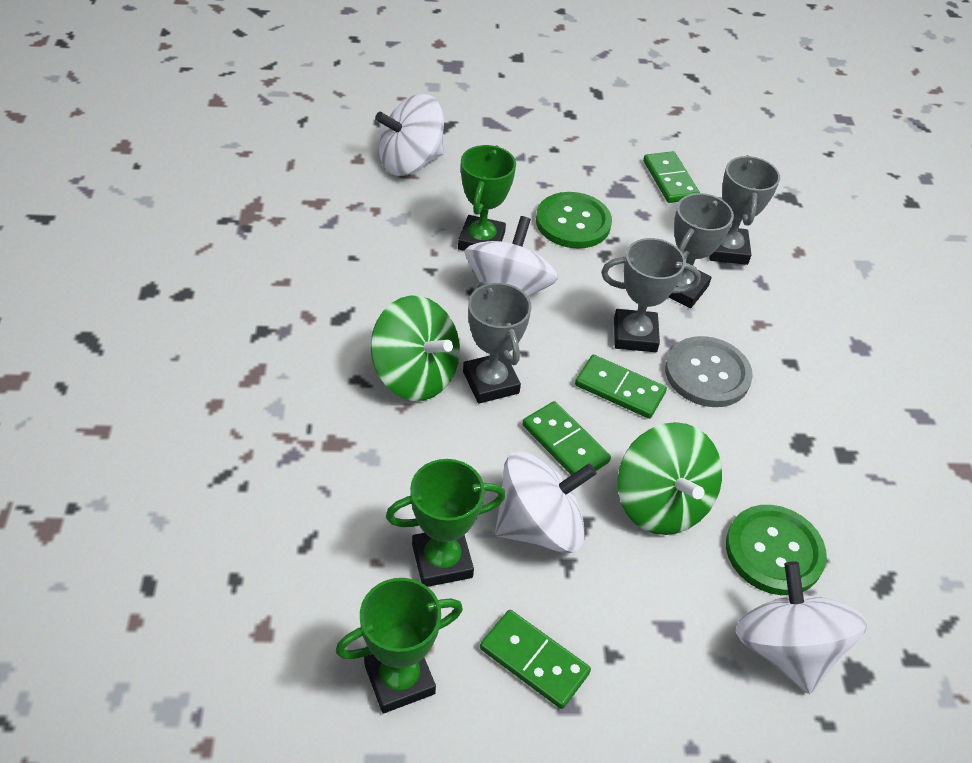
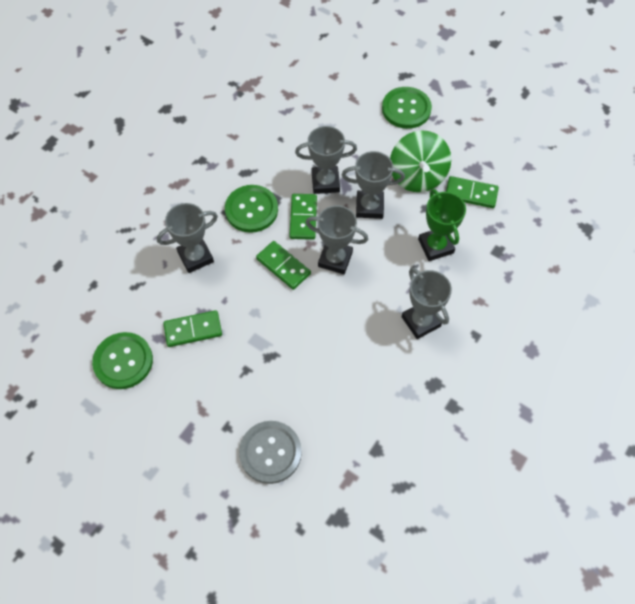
green button: [536,192,612,248] [726,505,827,595] = 2 -> [92,332,153,389] [225,185,278,233] [382,87,432,129] = 3
green spinning top: [371,296,460,401] [618,422,722,535] = 2 -> [390,131,451,192] = 1
green trophy: [335,578,463,714] [386,459,505,587] [458,145,516,251] = 3 -> [418,189,466,261] = 1
grey trophy: [463,281,532,404] [601,238,701,352] [669,193,734,308] [709,155,780,265] = 4 -> [157,203,218,273] [295,126,357,194] [305,205,368,274] [342,151,405,219] [402,268,452,339] = 5
white spinning top: [375,94,444,176] [465,216,558,297] [495,451,596,554] [735,561,867,694] = 4 -> none = 0

